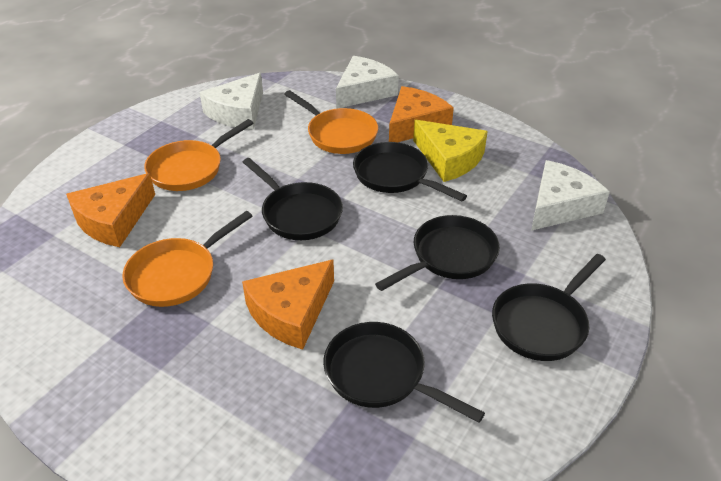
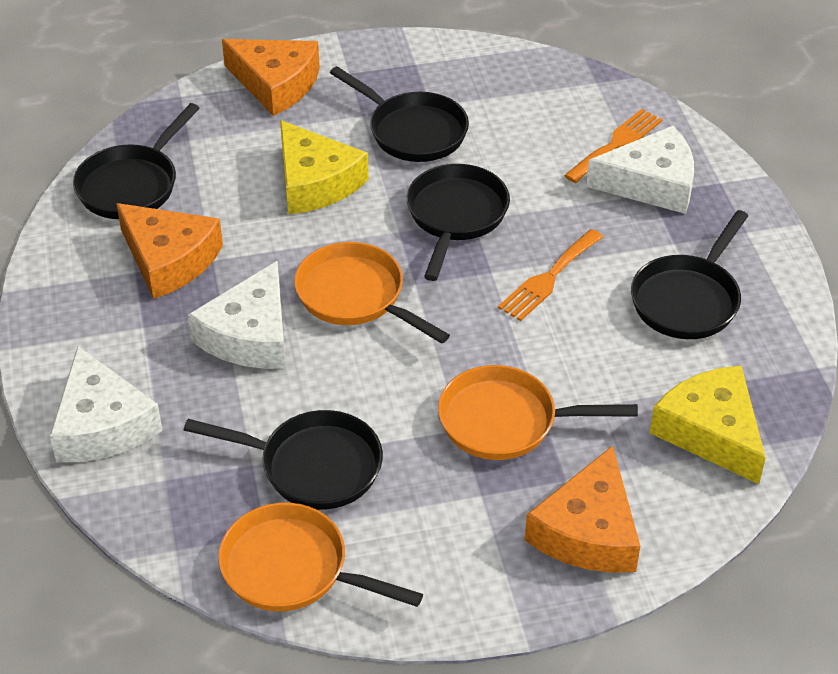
orange fork: none = 0 -> [498,229,603,321] [564,109,663,183] = 2
yellow cheese: [413,120,488,182] = 1 -> [280,120,369,215] [650,366,766,484] = 2

